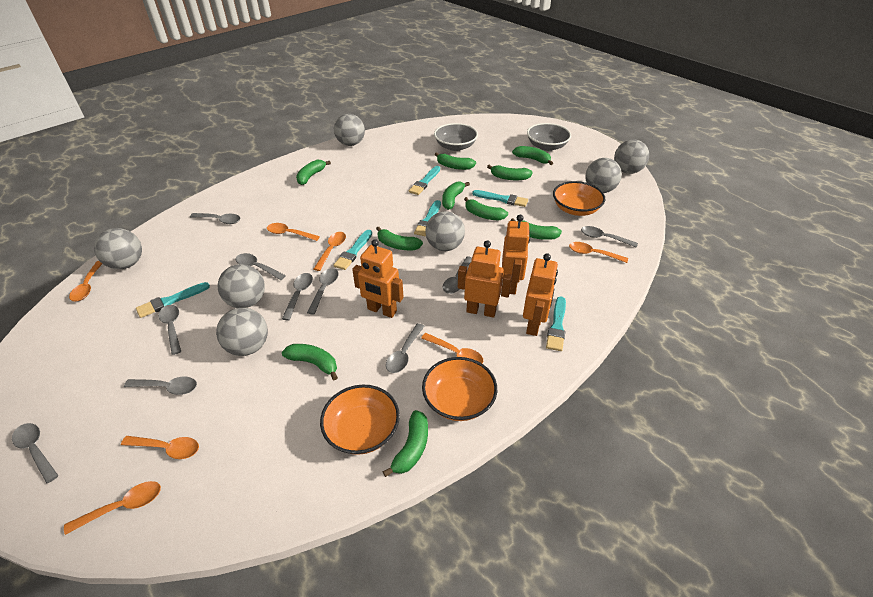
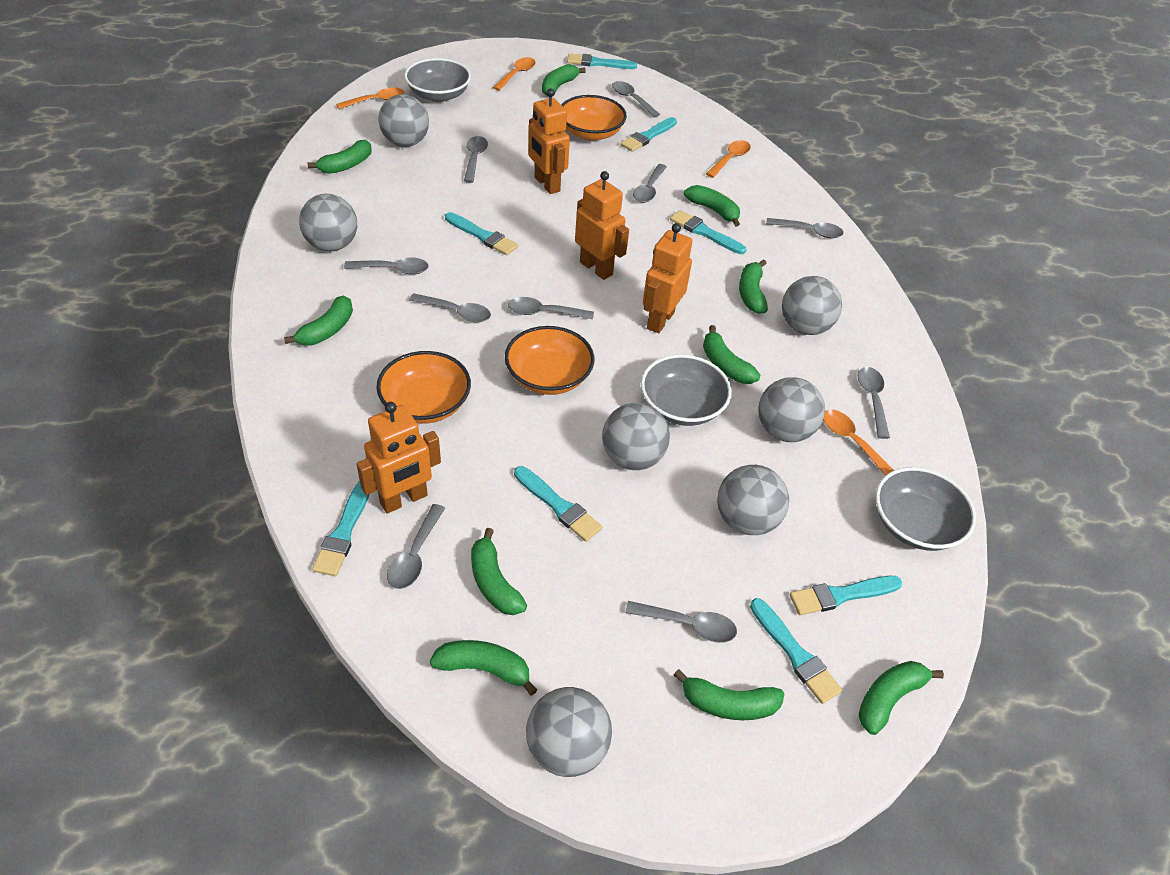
grey bowl: [434,123,478,151] [527,123,571,151] = 2 -> [404,58,471,102] [641,355,732,426] [875,467,976,551] = 3
orange spoon: [64,481,161,535] [69,261,102,301] [121,436,199,459] [267,223,320,241] [314,232,346,271] [421,333,483,364] [569,242,628,263] = 7 -> [336,88,405,109] [493,57,536,91] [706,140,751,178] [823,410,894,476] = 4
turquoise brush: [136,282,210,318] [334,230,372,270] [409,166,440,195] [414,200,441,236] [472,190,528,207] [546,296,566,351] = 6 -> [312,481,370,576] [445,212,518,255] [514,466,602,542] [567,53,637,69] [620,117,677,152] [670,210,747,254] [750,598,842,704] [790,576,902,615] = 8

